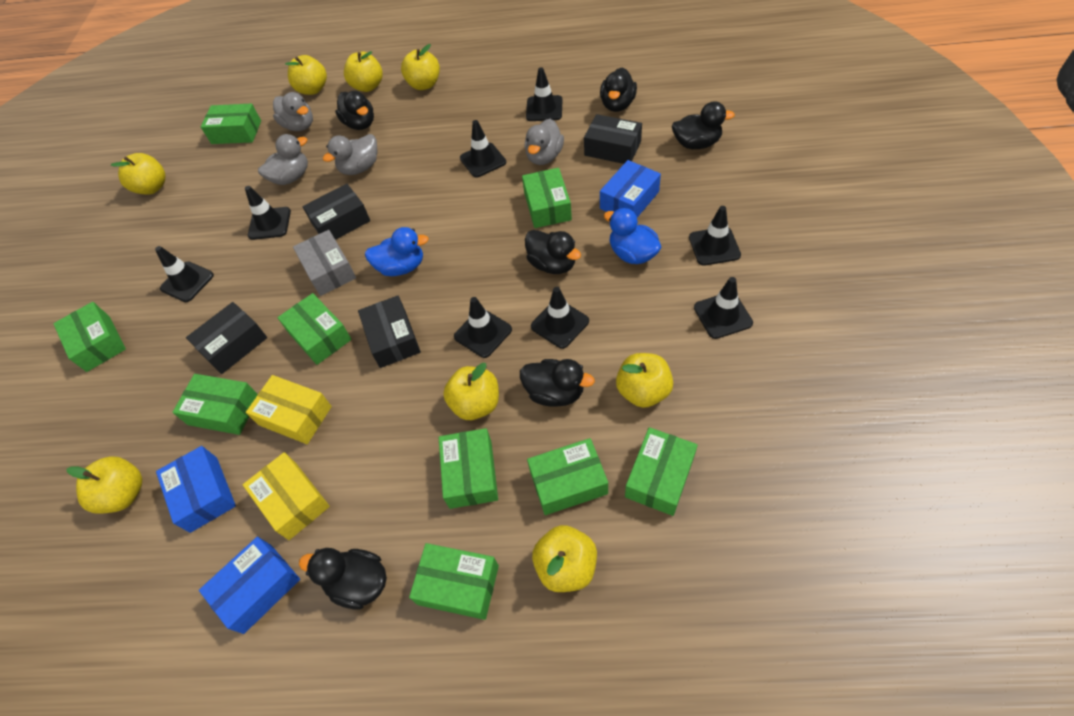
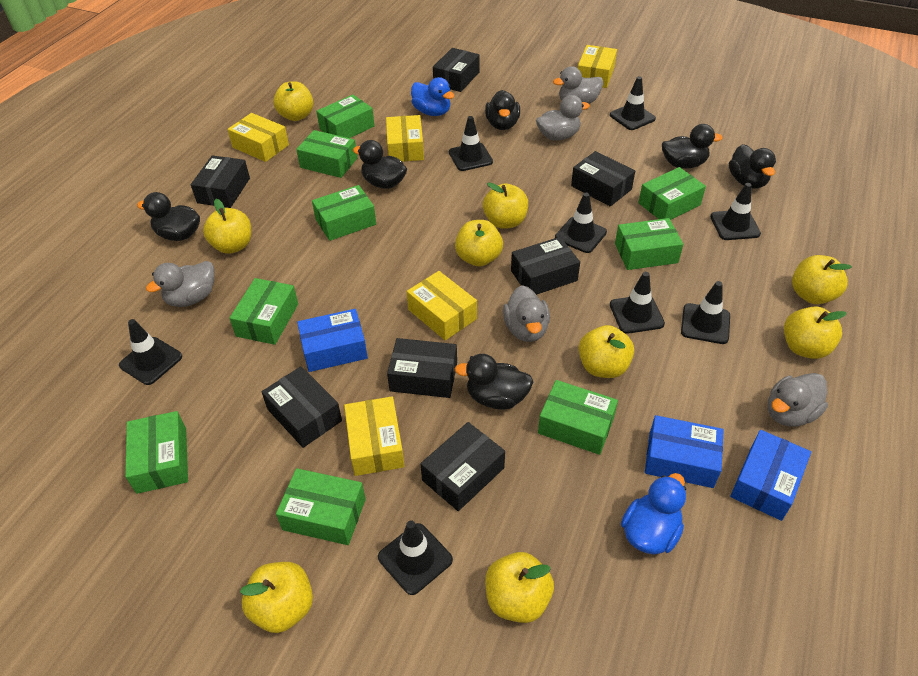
black box: [186,302,267,374] [302,184,370,240] [358,296,421,368] [584,114,642,164] = 4 -> [191,156,250,208] [262,366,342,448] [387,338,457,398] [420,422,505,511] [433,48,480,92] [511,237,580,295] [571,151,635,207] = 7
grey box: [293,230,356,296] = 1 -> none = 0
grey duck: [258,134,308,185] [273,92,313,131] [323,134,378,175] [524,119,564,165] = 4 -> [146,261,215,307] [503,285,550,342] [536,95,590,141] [553,66,603,104] [768,373,828,427] = 5
yellow apple: [67,457,142,514] [111,153,165,194] [285,55,327,95] [344,51,383,92] [401,44,440,90] [443,363,499,420] [532,525,597,592] [616,353,673,408] = 8 -> [203,199,251,254] [240,562,313,633] [273,81,313,121] [455,220,503,266] [483,182,528,229] [485,552,554,623] [579,325,634,378] [784,306,847,359] [792,255,852,304] = 9
yellow box: [243,452,330,540] [246,375,332,444] = 2 -> [227,113,289,162] [344,396,405,476] [386,115,424,162] [407,271,477,340] [578,45,617,88] = 5

